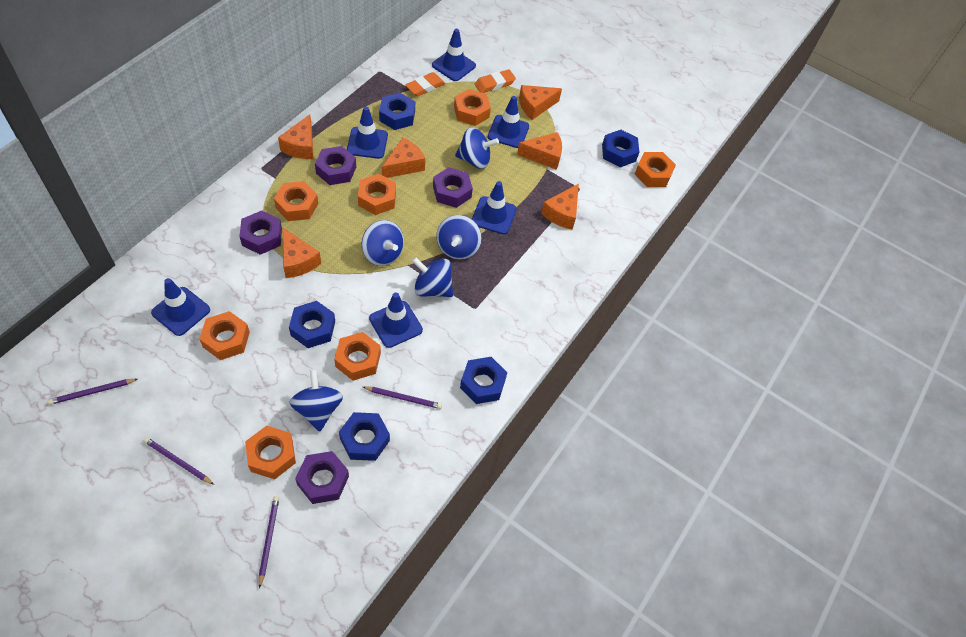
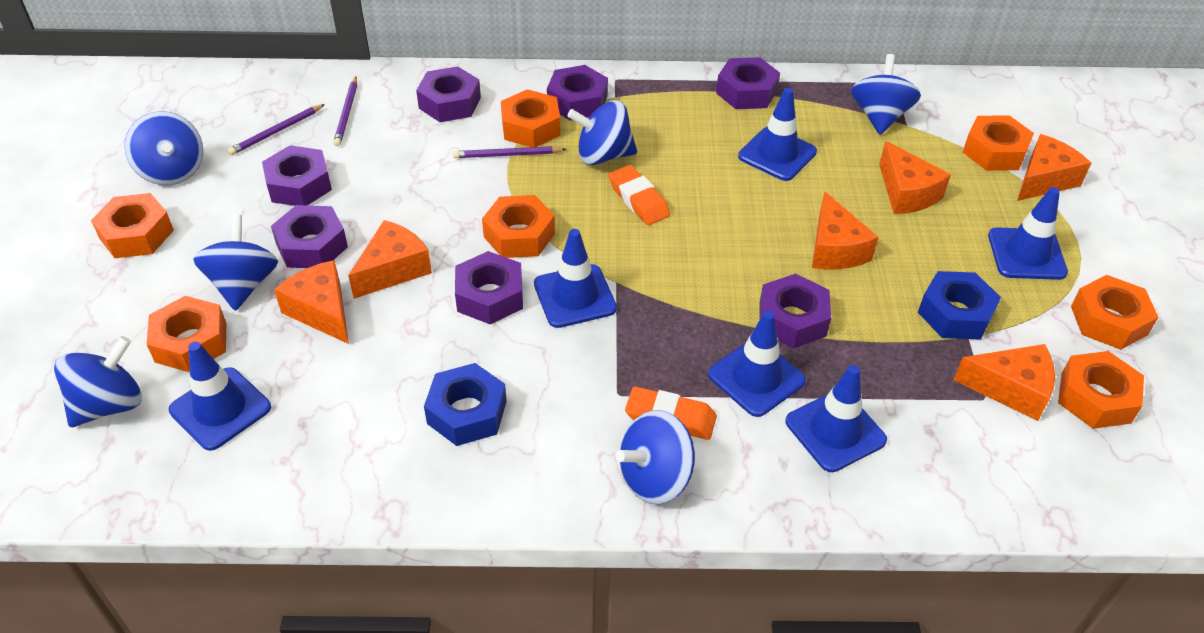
blue nut: [289,301,335,348] [339,412,390,461] [379,93,415,130] [460,357,507,404] [602,130,639,167] = 5 -> [424,363,507,446] [918,271,1001,340] = 2
blue spinning top: [289,369,343,431] [362,220,404,266] [412,257,453,297] [436,215,482,260] [455,127,499,169] = 5 -> [54,336,142,427] [125,111,203,185] [193,214,278,311] [567,100,637,165] [616,410,695,504] [851,54,921,135] = 6
purple nut: [239,210,282,255] [295,451,349,504] [315,146,356,185] [433,167,473,208] = 4 -> [262,145,332,206] [271,205,348,268] [416,66,481,122] [455,251,523,324] [547,65,608,121] [716,57,780,109] [760,274,831,348] = 7
purple pencil: [48,379,138,405] [144,437,214,485] [259,496,279,589] [363,387,442,409] = 4 -> [228,104,325,155] [333,77,357,146] [453,146,567,158] = 3

